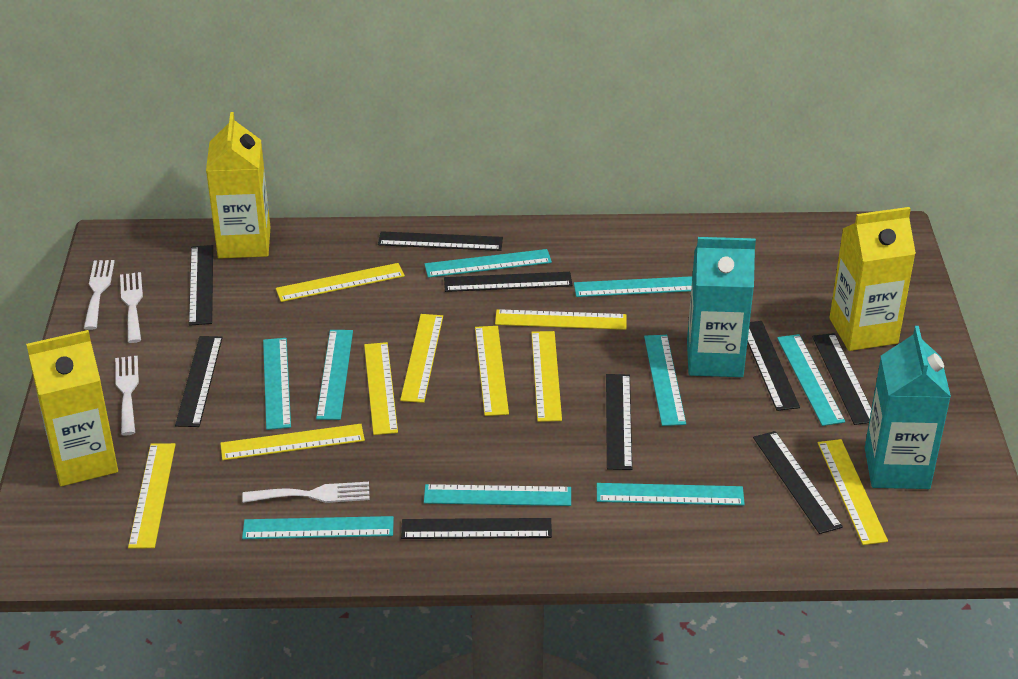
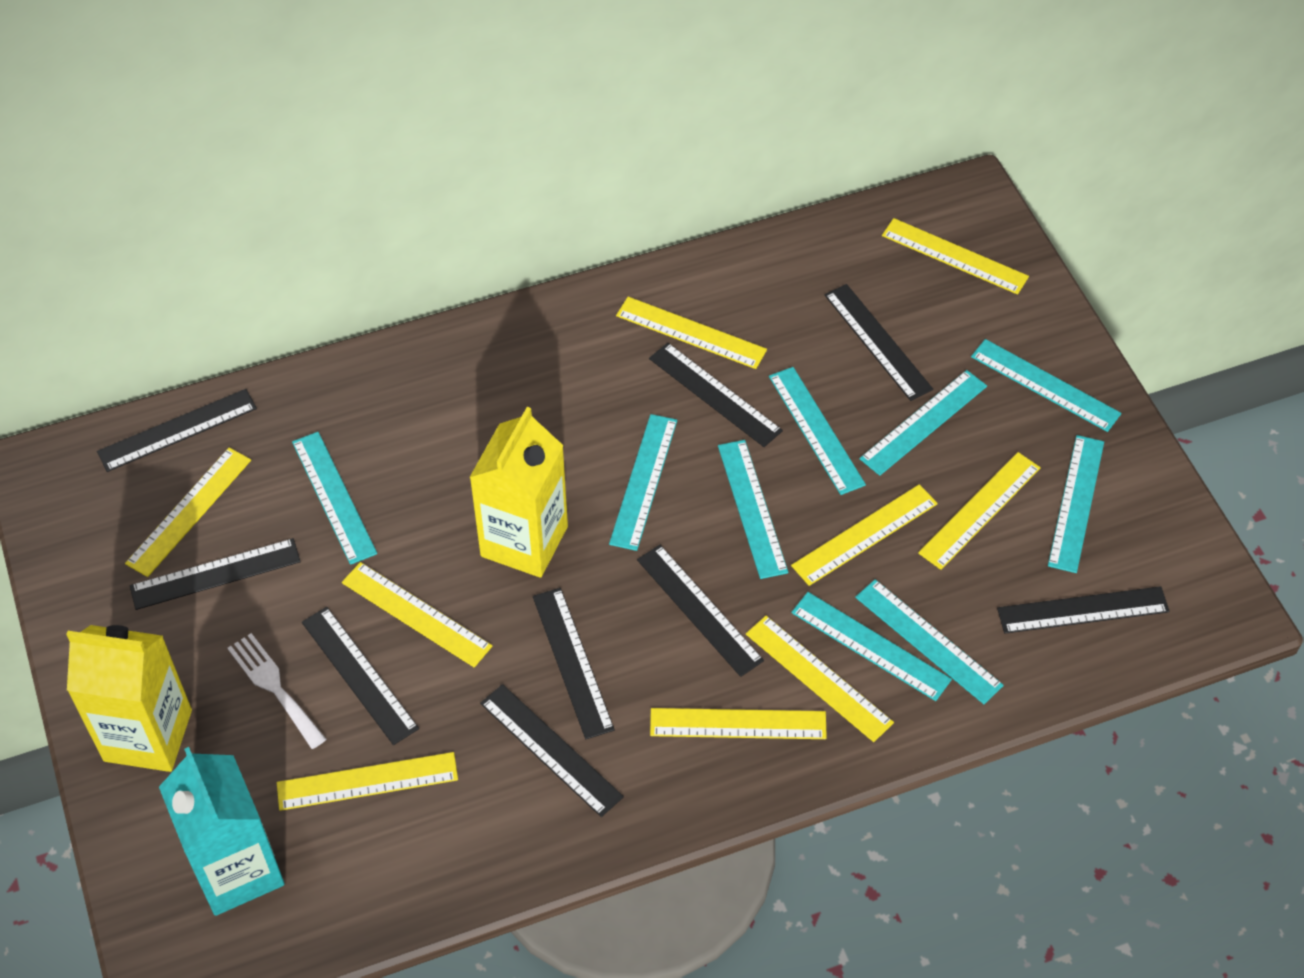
turquoise carton: [687,237,756,377] [865,326,951,489] = 2 -> [159,747,285,916] = 1
white fork: [84,260,115,330] [115,356,139,435] [120,272,143,343] [242,482,370,503] = 4 -> [228,633,326,749] = 1
yellow carton: [26,330,118,486] [206,112,270,259] [830,207,916,351] = 3 -> [66,625,192,772] [469,407,568,578] = 2

